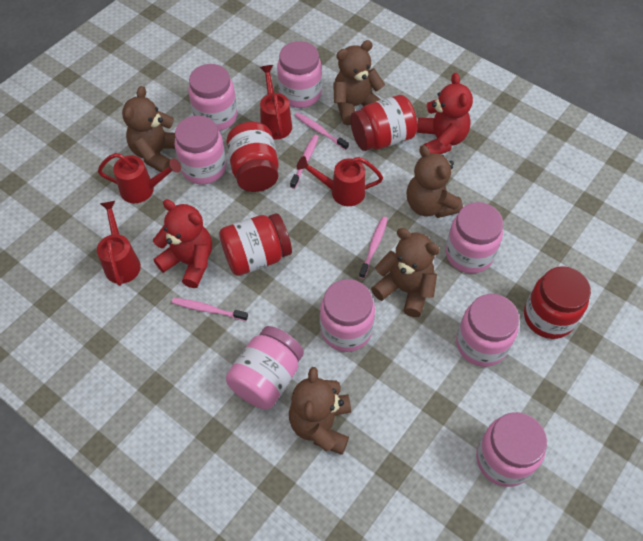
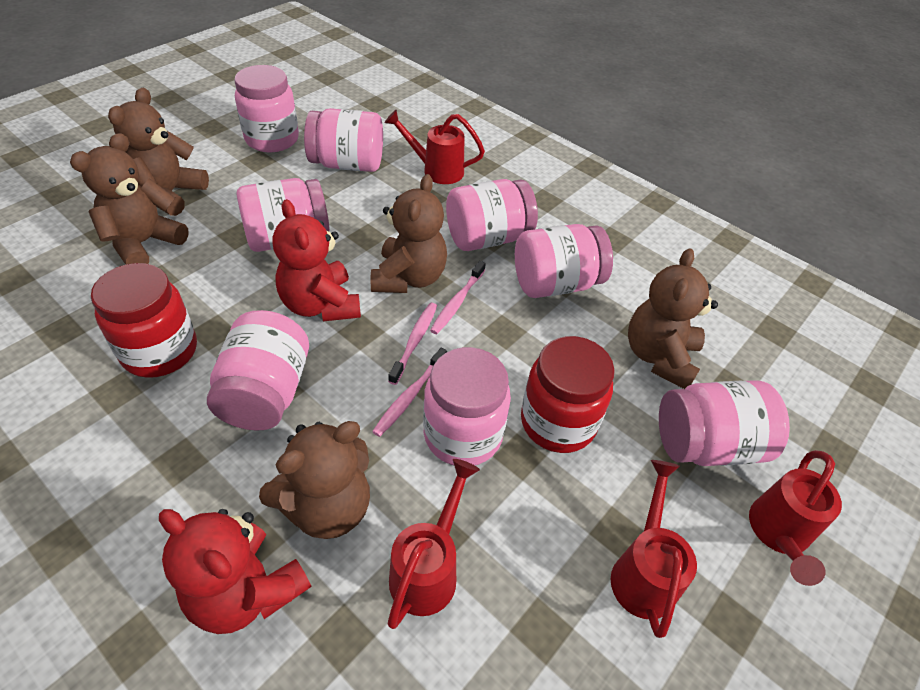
pink toothbrush: [172,298,248,321] [290,135,319,189] [294,112,349,150] [359,217,388,279] = 4 -> [372,348,447,437] [388,303,437,385] [430,261,486,334] = 3
red jar: [219,213,292,276] [226,122,279,192] [350,95,417,151] [524,266,591,339] = 4 -> [91,263,197,378] [521,336,615,453] = 2

